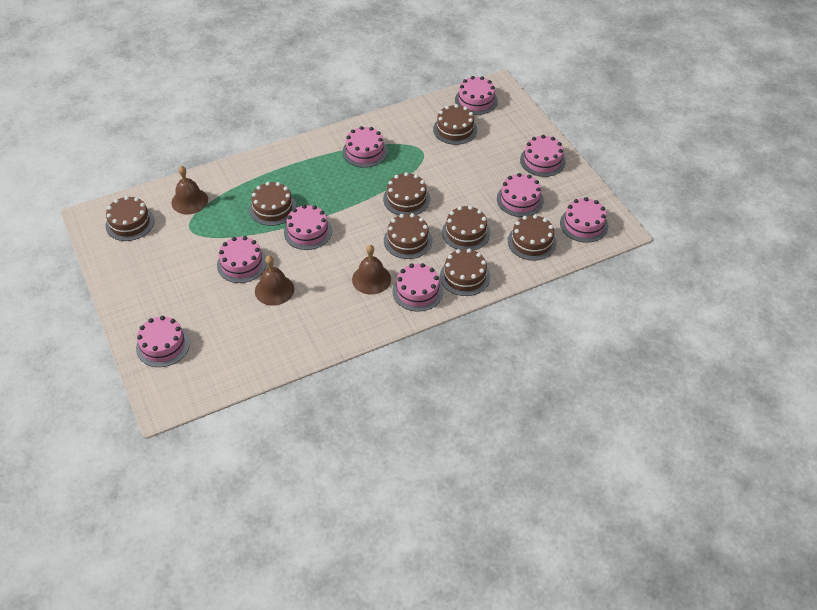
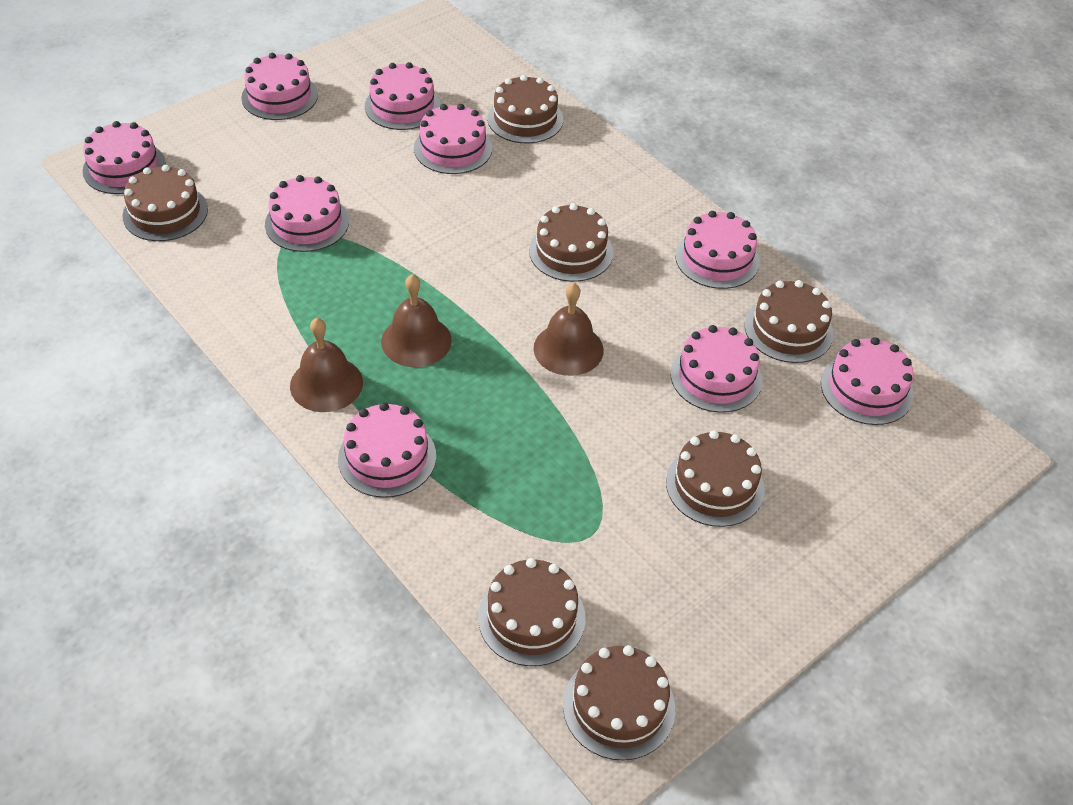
brown cake: [106,196,154,241] [249,182,297,226] [383,172,430,215] [384,213,432,259] [433,104,477,145] [440,248,490,296] [442,206,490,250] [508,215,557,261] = 8 -> [122,165,208,241] [478,558,586,666] [487,75,563,143] [529,203,613,282] [563,645,675,760] [666,430,765,527] [745,280,834,363] = 7

